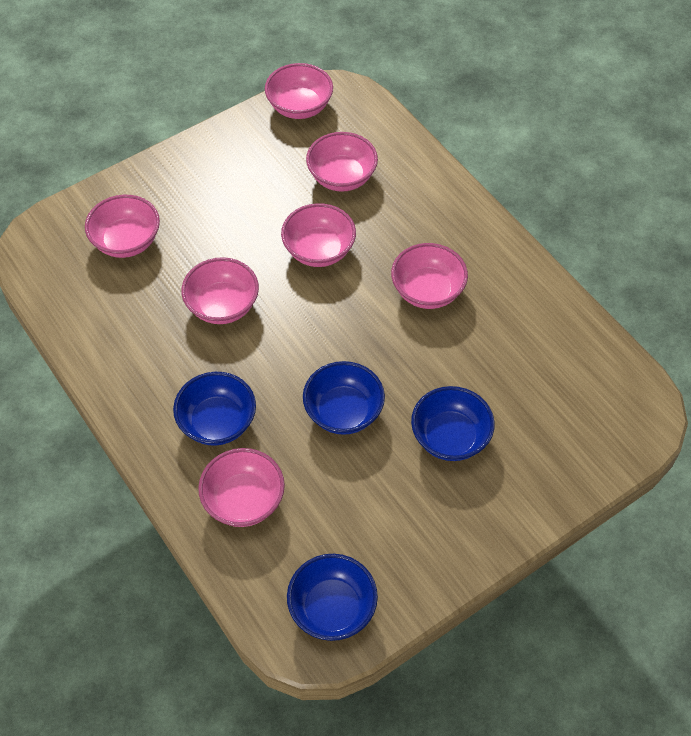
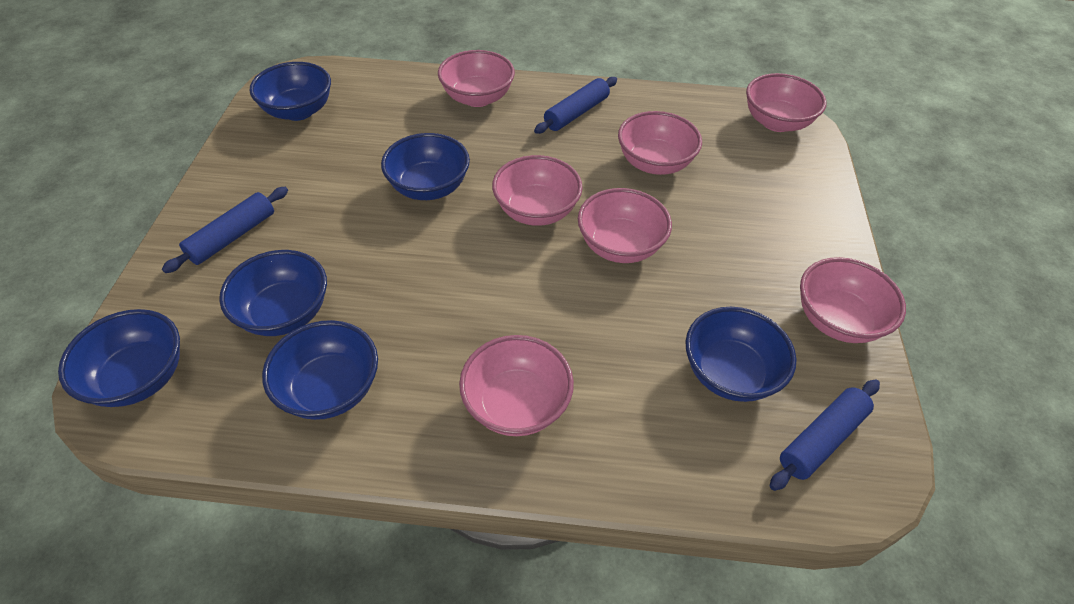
blue bowl: [173,372,256,446] [287,554,378,641] [303,361,385,435] [411,386,495,461] = 4 -> [58,309,180,407] [219,250,327,336] [249,62,331,121] [262,320,378,420] [381,133,470,200] [685,307,796,402] = 6
blue rolling pin: none = 0 -> [162,187,288,273] [534,77,617,134] [770,379,880,491] = 3

